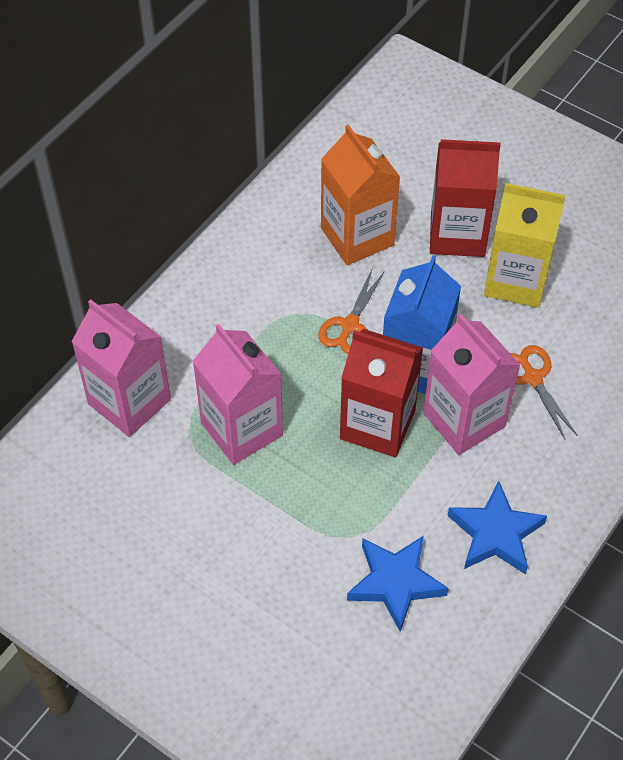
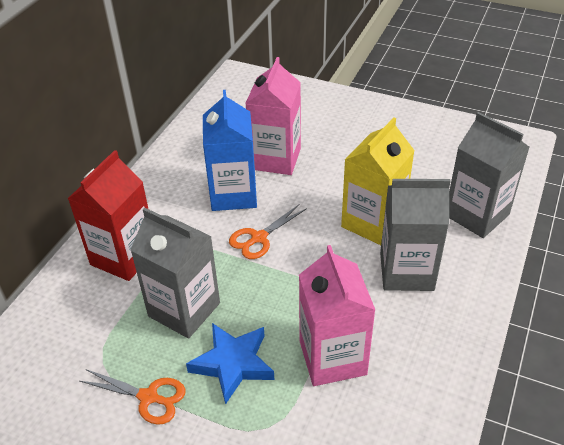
blue star: [347,536,449,632] [447,481,547,574] = 2 -> [186,323,274,405] = 1
grey carton: none = 0 -> [130,208,220,339] [380,179,451,291] [449,112,530,238] = 3
orange carton: [321,125,400,265] = 1 -> none = 0
pink carton: [71,299,171,437] [193,324,283,465] [423,314,520,455] = 3 -> [245,57,301,175] [299,245,375,386] = 2
red carton: [340,329,423,457] [430,139,501,257] = 2 -> [68,150,148,281] = 1

